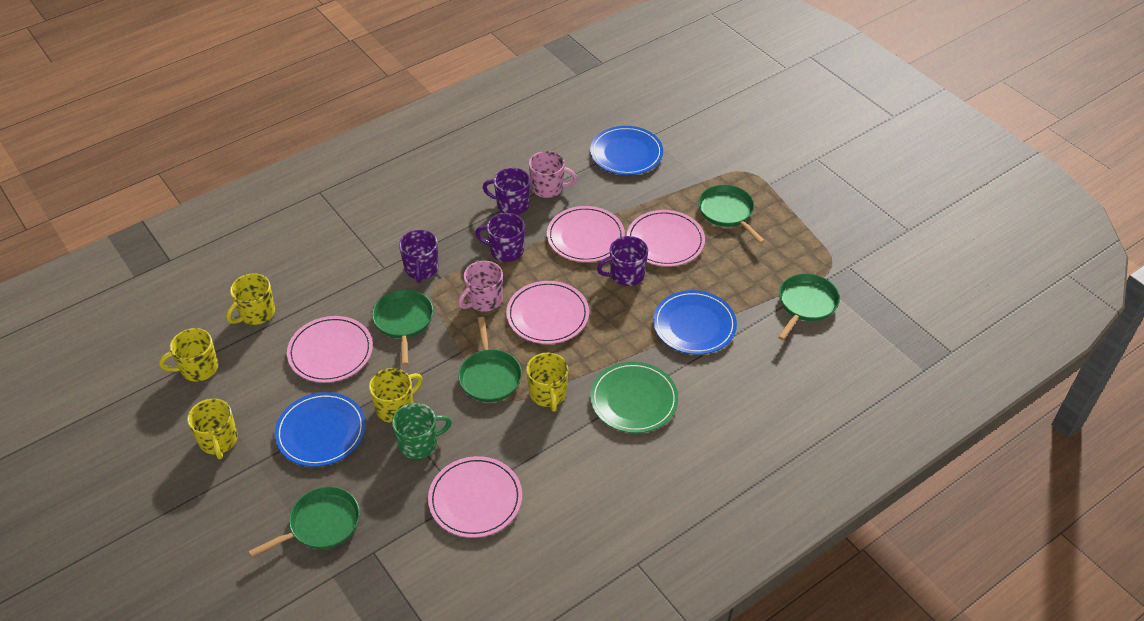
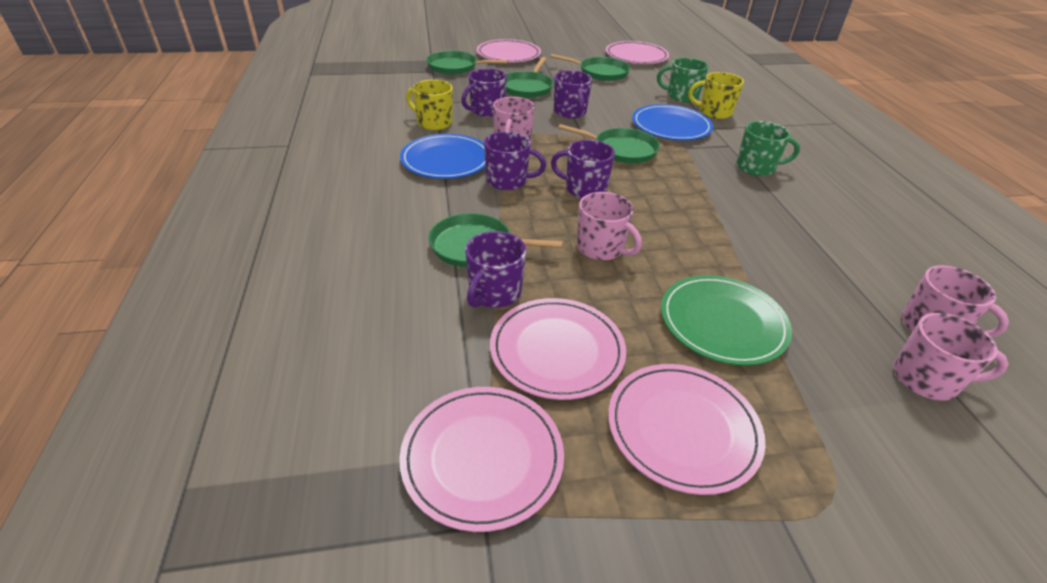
blue plate: [275,392,366,467] [590,126,663,175] [653,290,737,355] = 3 -> [400,134,486,179] [632,104,713,140] = 2
green mug: [392,403,452,459] = 1 -> [657,58,709,102] [737,121,800,176] = 2
pink mug: [458,261,503,312] [529,151,577,198] = 2 -> [493,97,535,142] [577,192,642,261] [894,313,1009,401] [902,265,1009,337] = 4
purple mug: [399,230,439,283] [475,213,525,262] [482,168,530,215] [597,236,648,286] = 4 -> [461,68,507,117] [465,231,526,308] [484,131,546,190] [551,140,615,199] [554,70,592,118] = 5
yellow mug: [159,328,218,381] [187,399,238,459] [226,273,275,325] [369,368,423,423] [526,353,568,412] = 5 -> [406,79,453,130] [688,72,744,119] = 2

